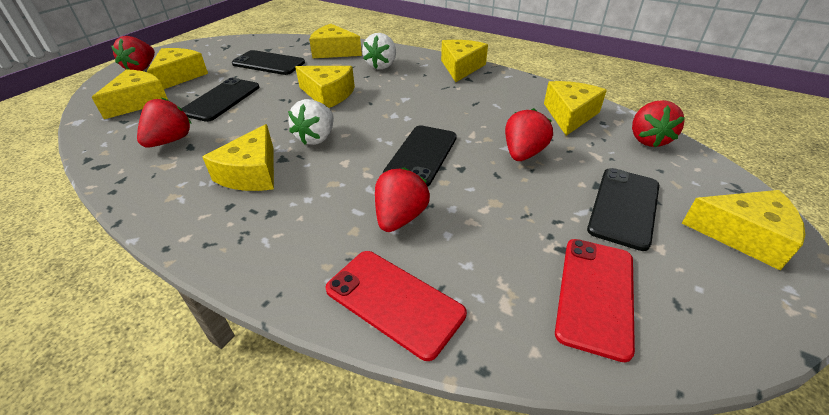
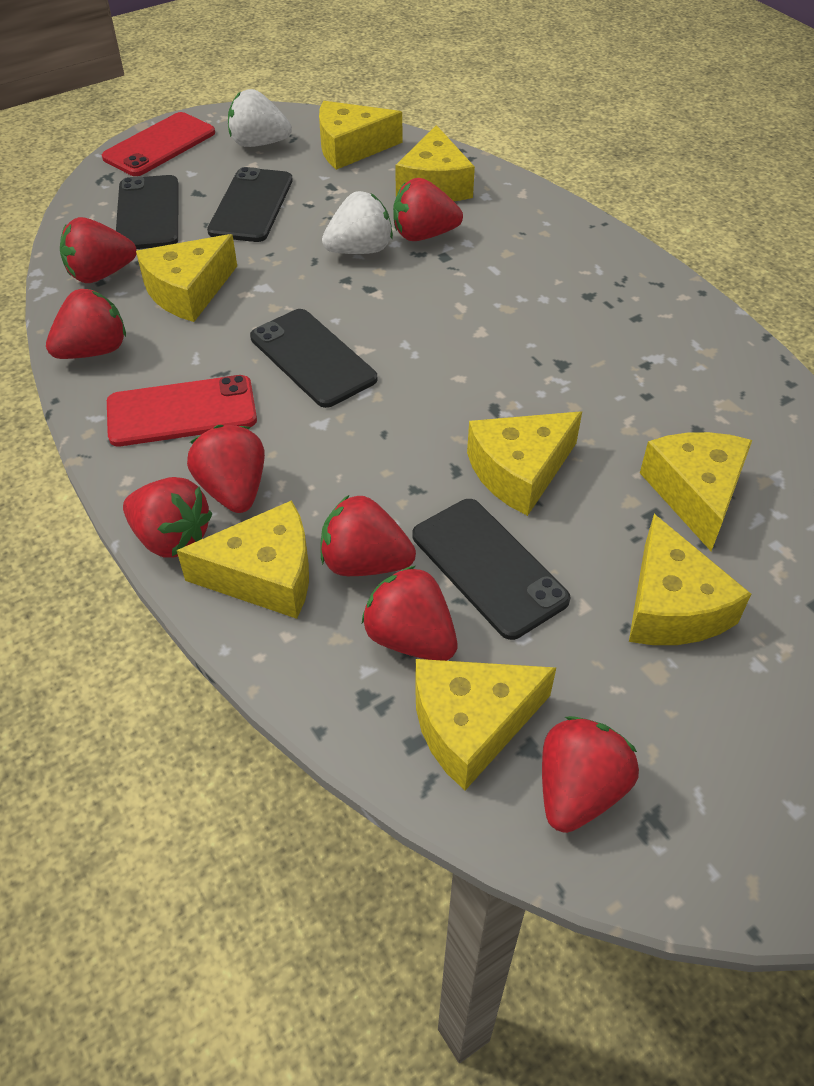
red strawberry: [111,36,155,71] [137,98,192,148] [375,167,430,232] [505,108,553,161] [632,100,685,147] = 5 -> [46,289,126,359] [60,217,137,283] [123,477,212,558] [187,425,265,513] [321,494,416,576] [362,566,457,661] [393,178,463,241] [542,716,639,833] = 8

